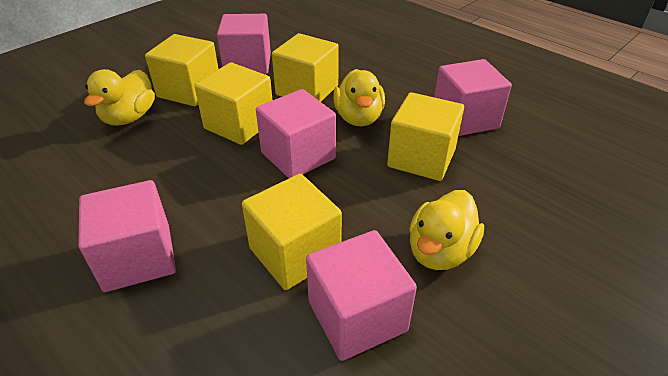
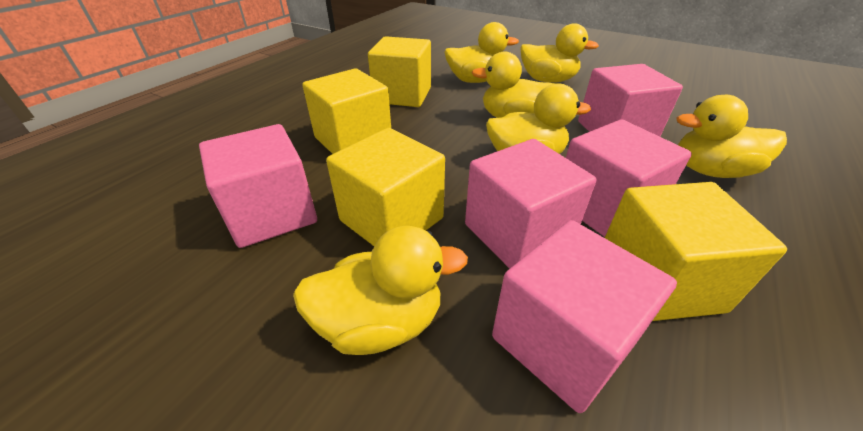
yellow cube: [145,34,218,106] [194,62,273,145] [242,174,342,290] [272,33,339,102] [387,92,464,181] = 5 -> [302,68,391,154] [326,128,445,246] [368,36,431,107] [605,182,787,321] = 4
yellow duck: [84,69,155,126] [333,69,385,126] [409,190,484,270] = 3 -> [293,226,468,355] [444,22,519,83] [471,52,556,118] [486,83,591,154] [520,23,599,83] [676,95,787,178] = 6

